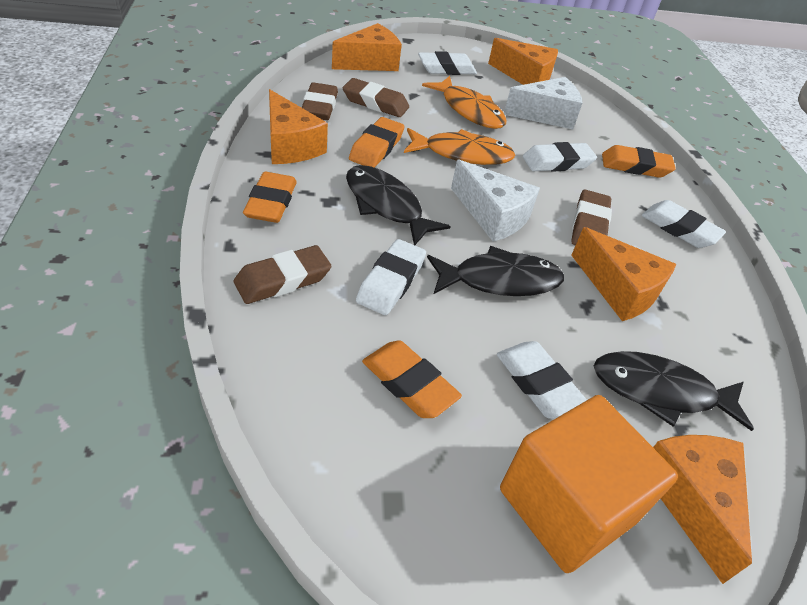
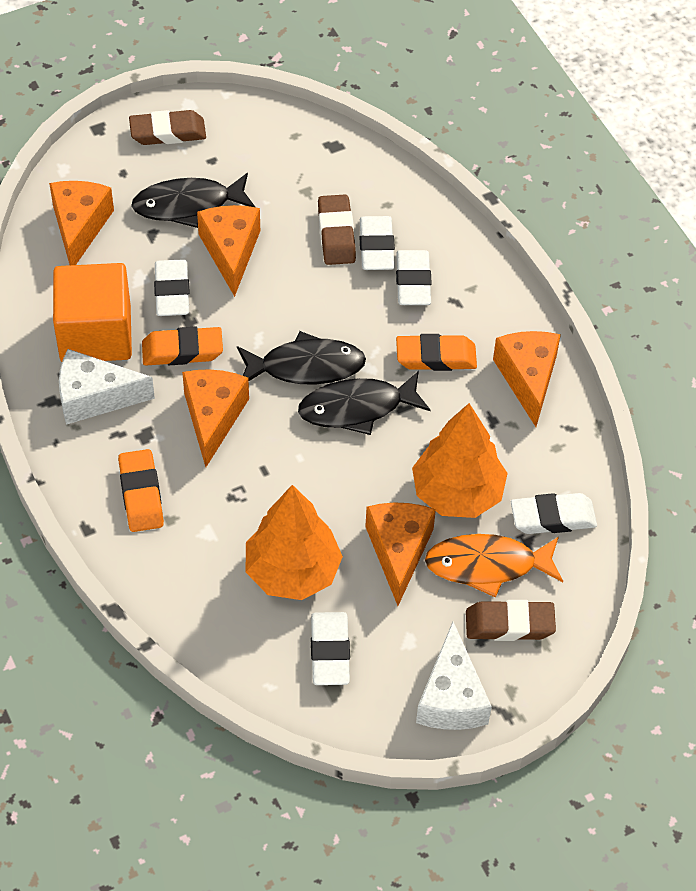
brown eraser: [234,245,332,304] [301,82,338,120] [343,78,409,117] [571,190,612,245] = 4 -> [129,110,206,145] [318,194,356,265] [466,600,556,641] = 3
orange eraser: [243,172,297,223] [349,117,405,168] [362,340,462,418] [602,145,676,178] = 4 -> [118,449,164,532] [142,327,223,365] [396,334,477,371] = 3
orange fish: [404,128,515,165] [422,76,506,129] = 2 -> [425,534,563,598] = 1
orange tree: none = 0 -> [246,485,343,600] [412,403,508,518] = 2

